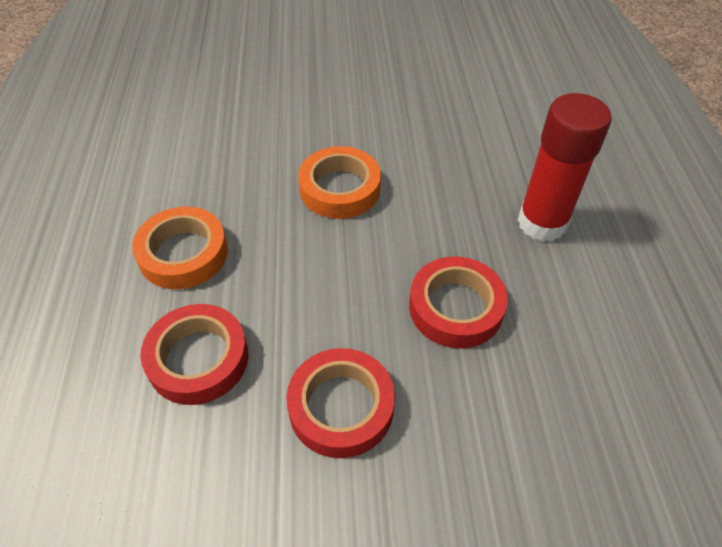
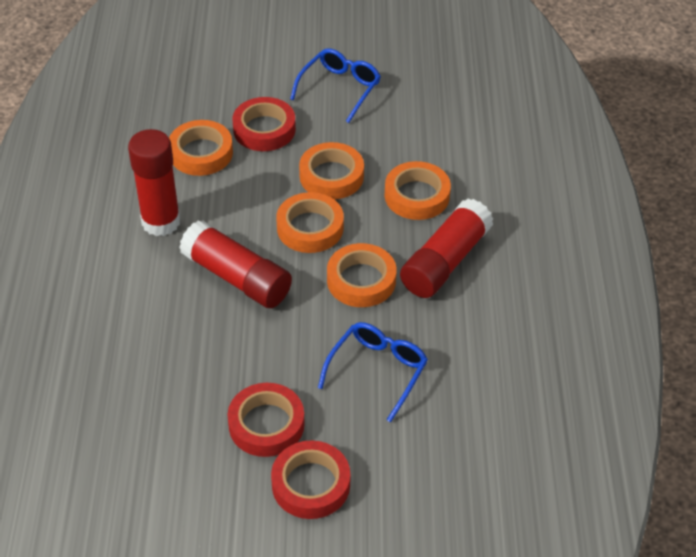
blue glasses: none = 0 -> [290,48,381,123] [318,322,428,422] = 2
orange tape: [132,207,228,289] [298,146,381,219] = 2 -> [169,120,233,176] [276,192,344,253] [299,142,364,199] [327,243,397,307] [385,161,451,220] = 5
red glue stick: [517,93,612,242] = 1 -> [128,129,180,236] [179,220,292,308] [400,199,493,298] = 3

